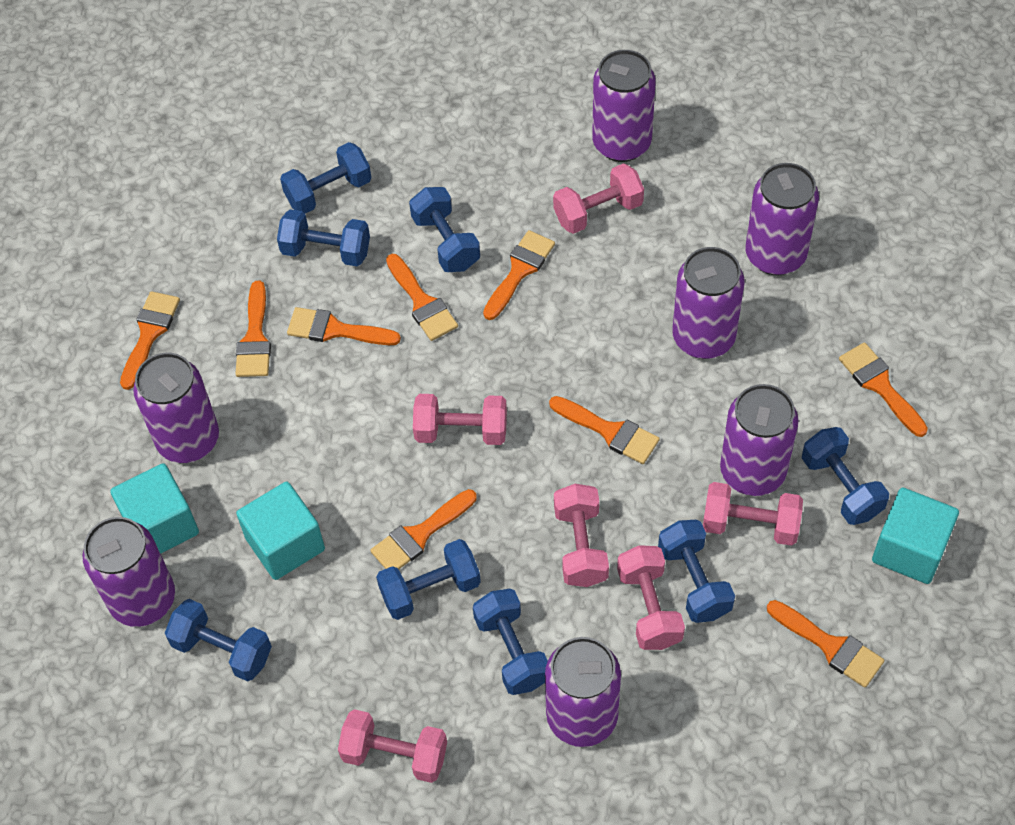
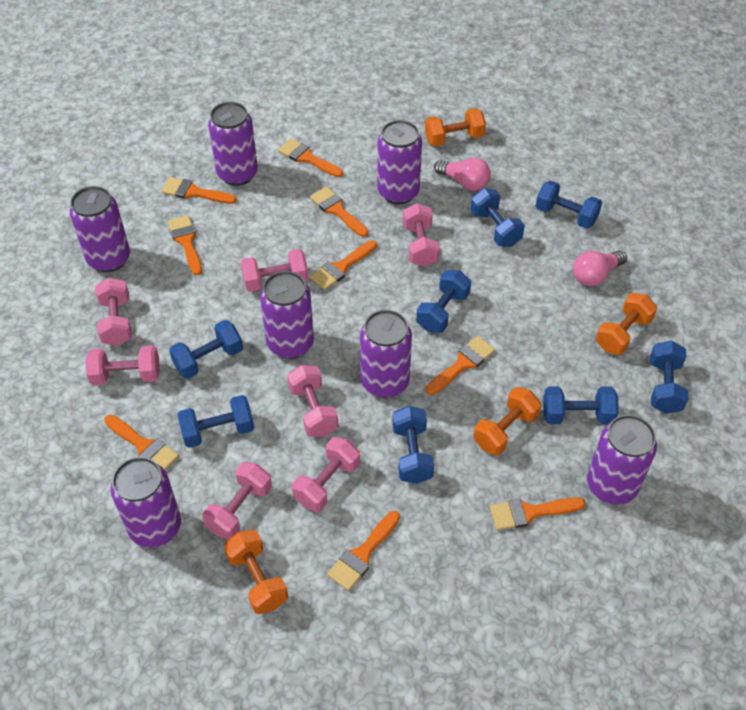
orange dumbbell: none = 0 -> [224,530,288,614] [425,108,486,147] [473,387,541,455] [596,293,657,355] = 4
pink dumbbell: [338,709,447,783] [413,394,507,445] [553,163,644,234] [554,484,609,587] [617,545,685,650] [703,482,803,546] = 6 -> [85,345,160,386] [95,278,132,346] [202,462,272,540] [241,249,308,292] [287,365,338,437] [292,437,360,512] [403,203,440,267] = 7
pink light bulb: none = 0 -> [434,158,491,191] [573,250,627,286] = 2
turquoise cube: [110,463,199,554] [236,482,325,580] [872,488,959,584] = 3 -> none = 0

